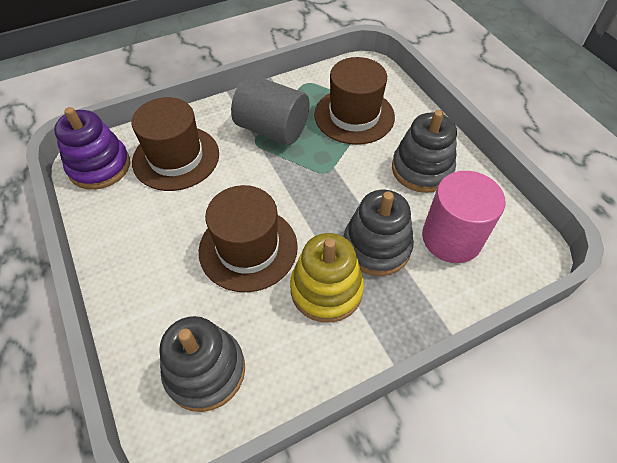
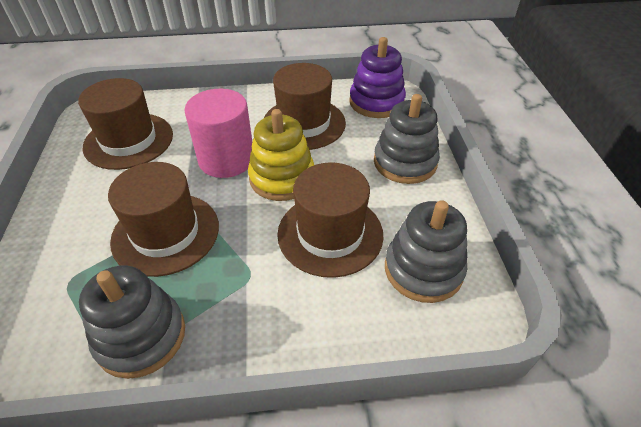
brown hat: [132,97,219,191] [199,185,298,292] [314,57,395,145] = 3 -> [78,78,173,170] [108,162,219,277] [264,63,346,150] [277,162,383,278] = 4
grey cylinder: [231,75,309,145] = 1 -> none = 0

